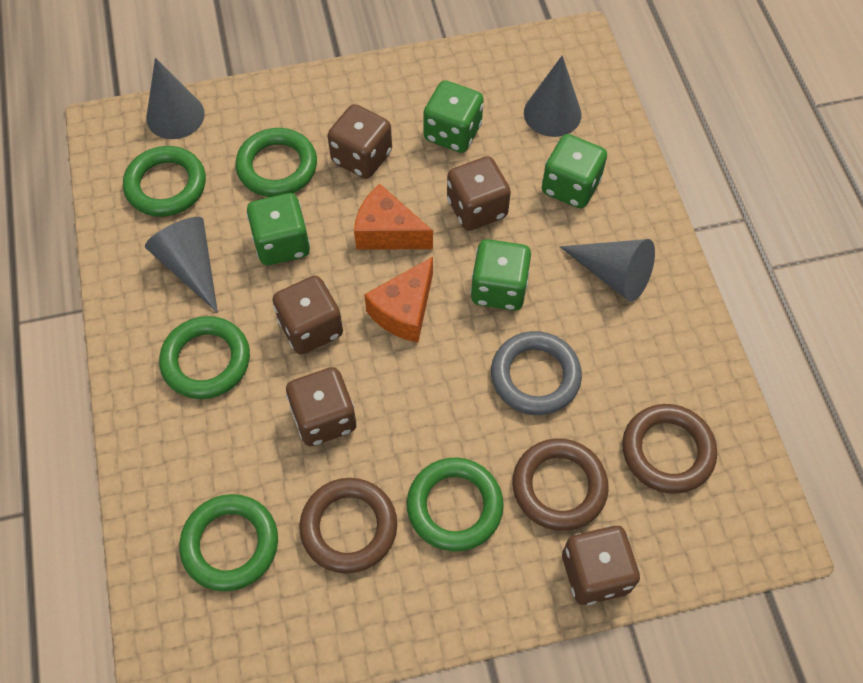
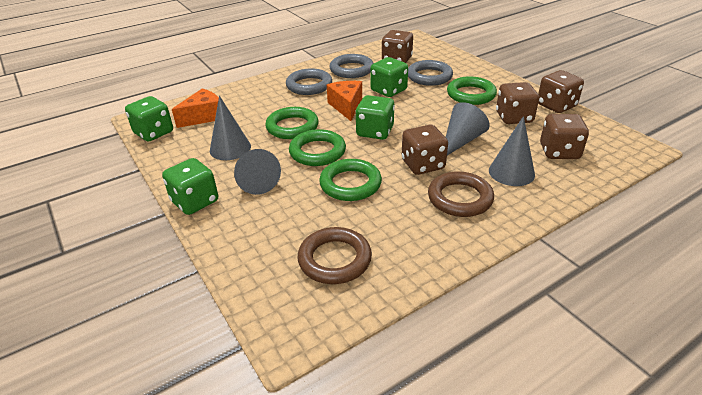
brown ring: [299,478,397,573] [513,438,609,531] [622,404,717,494] = 3 -> [297,227,372,284] [428,171,494,217] = 2
green ring: [123,146,206,217] [159,316,250,399] [179,494,278,591] [235,128,317,197] [407,458,504,551] = 5 -> [265,107,319,139] [289,129,346,166] [319,159,382,201] [447,76,497,105] = 4
grey ring: [491,331,582,415] = 1 -> [286,68,332,95] [330,54,373,78] [408,60,453,86] = 3

